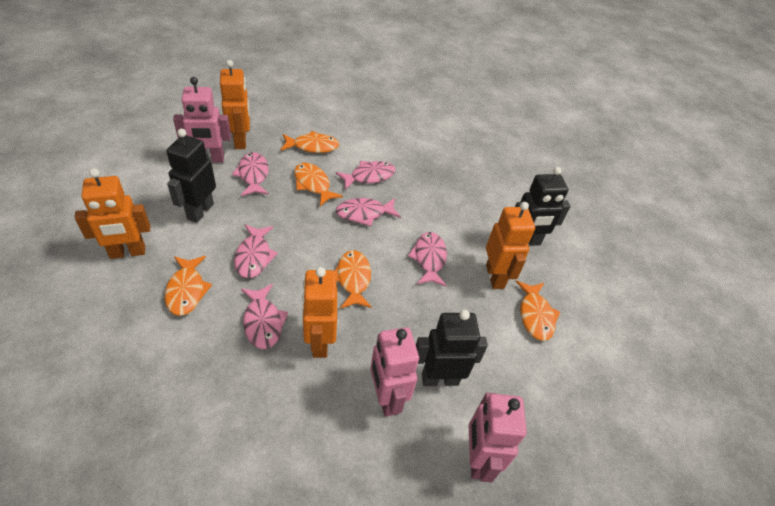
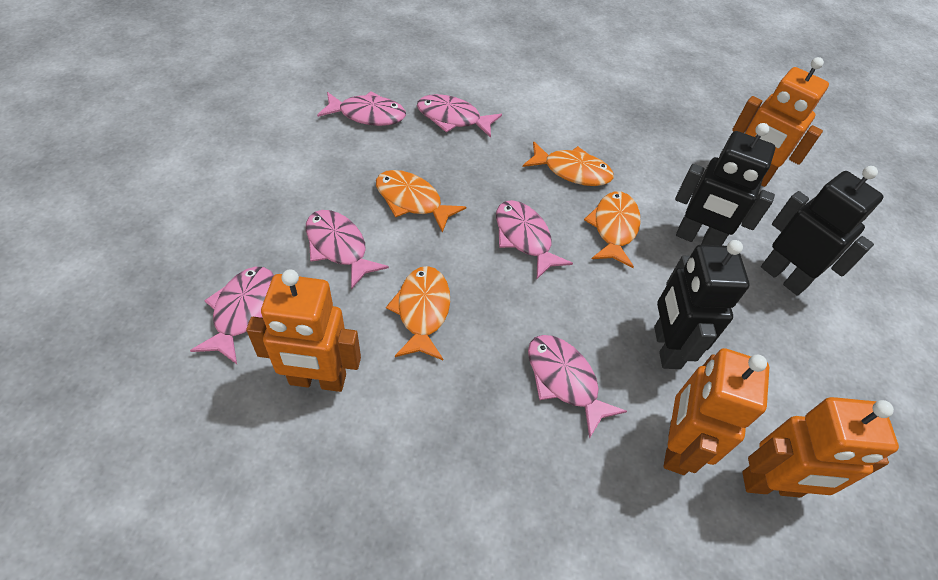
orange fish: [165,256,212,316] [281,131,339,153] [294,163,343,206] [335,250,372,309] [516,281,560,341] = 5 -> [376,170,466,233] [386,266,450,360] [523,141,614,186] [584,191,641,268] = 4
pink robot: [173,77,231,163] [371,327,419,417] [469,393,527,483] = 3 -> none = 0

